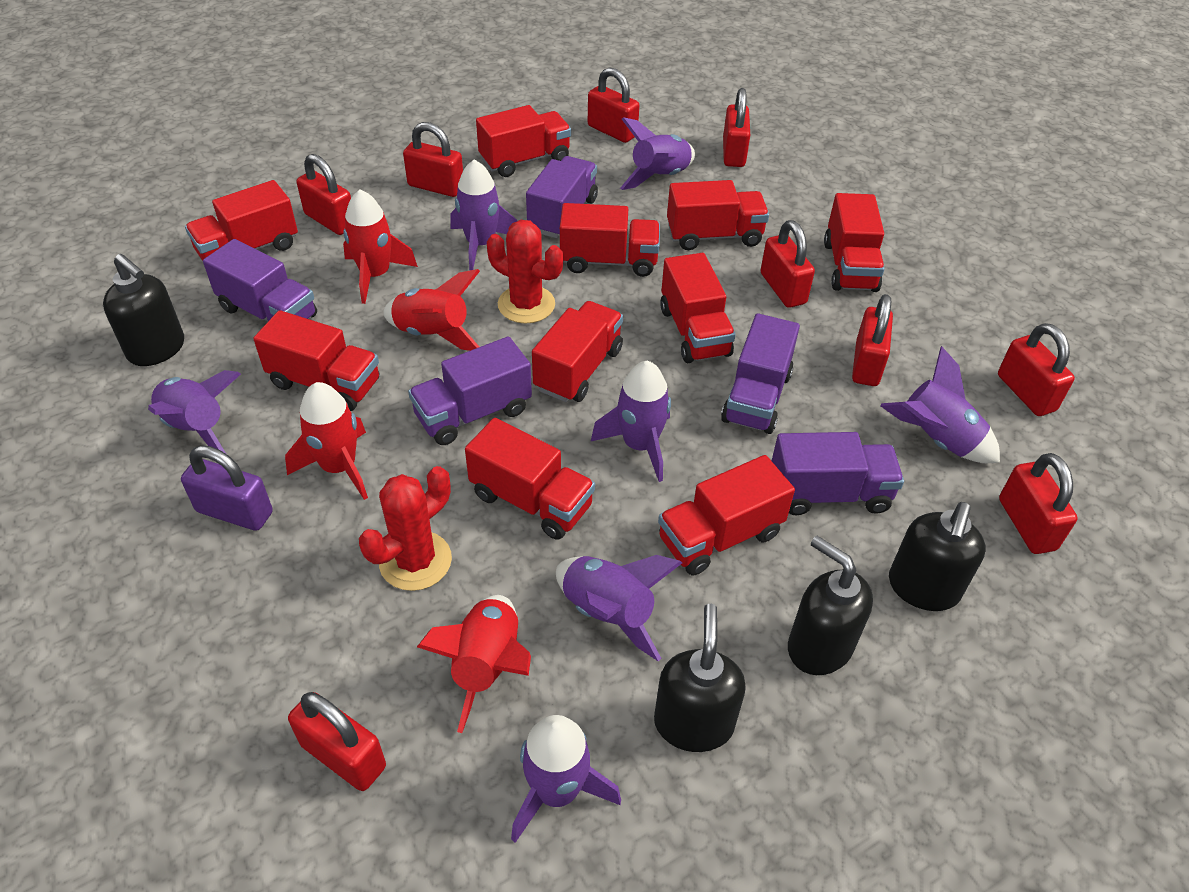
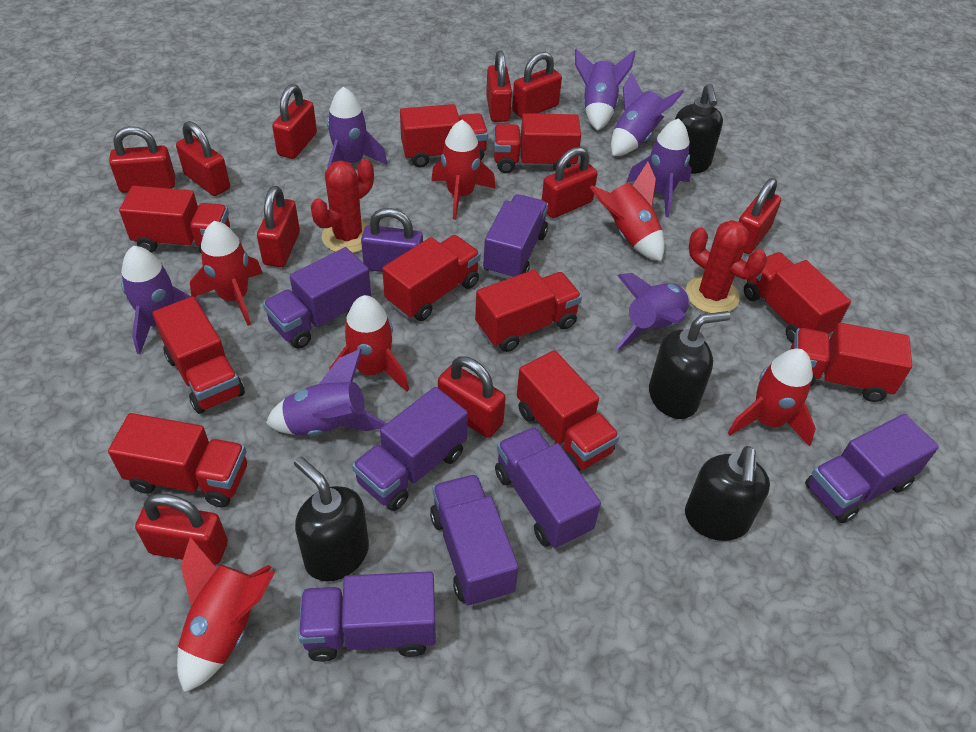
purple truck: [203,239,317,321] [408,336,532,445] [526,156,598,238] [721,313,800,434] [772,432,904,515] = 5 -> [263,247,371,348] [298,571,436,662] [352,387,468,511] [430,474,519,606] [483,194,548,279] [495,427,601,549] [805,414,939,523] = 7
red padlock: [288,692,386,791] [297,154,351,235] [403,122,463,197] [588,67,639,143] [723,88,750,167] [761,220,815,308] [852,294,893,386] [998,323,1075,416] [999,453,1078,554] = 9 -> [109,126,175,193] [135,493,228,565] [176,121,230,196] [257,186,300,267] [272,84,317,159] [438,356,506,438] [486,51,512,122] [512,52,562,118] [542,147,598,218] [739,178,781,254] = 10
red rocket: [285,382,368,500] [343,189,418,304] [383,269,480,351] [417,595,531,733] = 4 -> [177,537,275,693] [190,221,263,326] [329,295,409,392] [431,120,496,220] [590,161,665,262] [728,349,816,446] = 6

